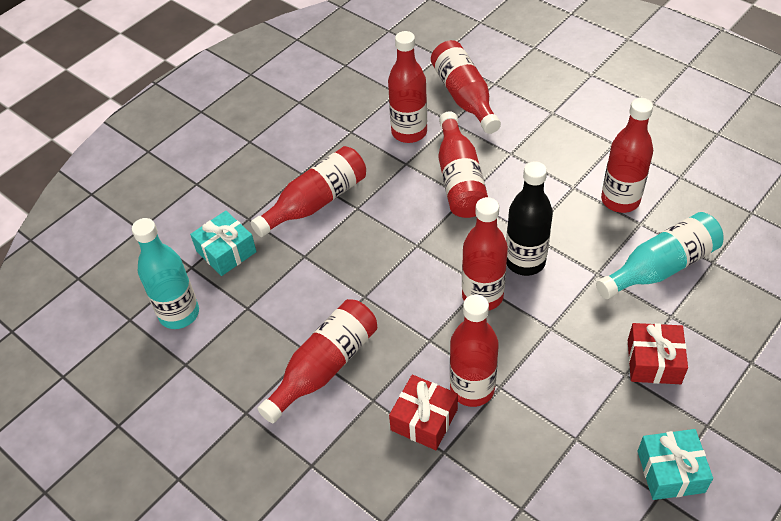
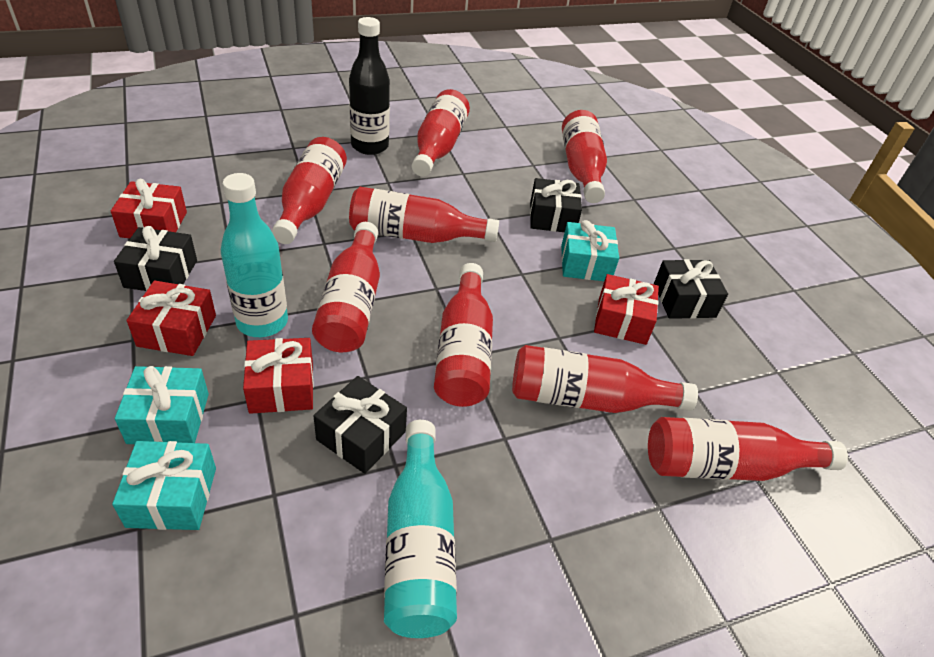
black gift: none = 0 -> [114,226,197,291] [313,376,407,474] [530,178,582,232] [654,259,728,319] = 4
red gift: [389,375,458,450] [628,323,688,384] = 2 -> [111,179,187,238] [127,280,216,356] [243,338,314,414] [594,274,659,345] = 4
turquoise gift: [190,211,257,276] [638,429,713,500] = 2 -> [112,441,216,530] [115,366,209,444] [561,220,619,281] = 3

